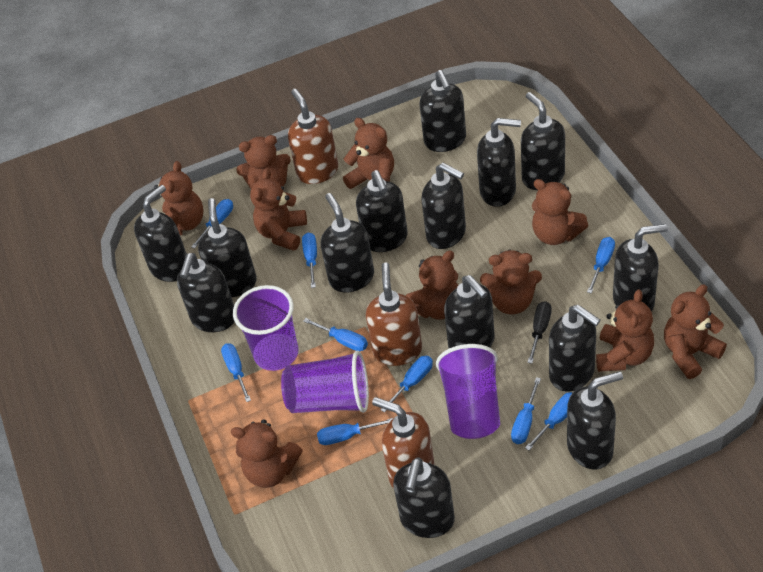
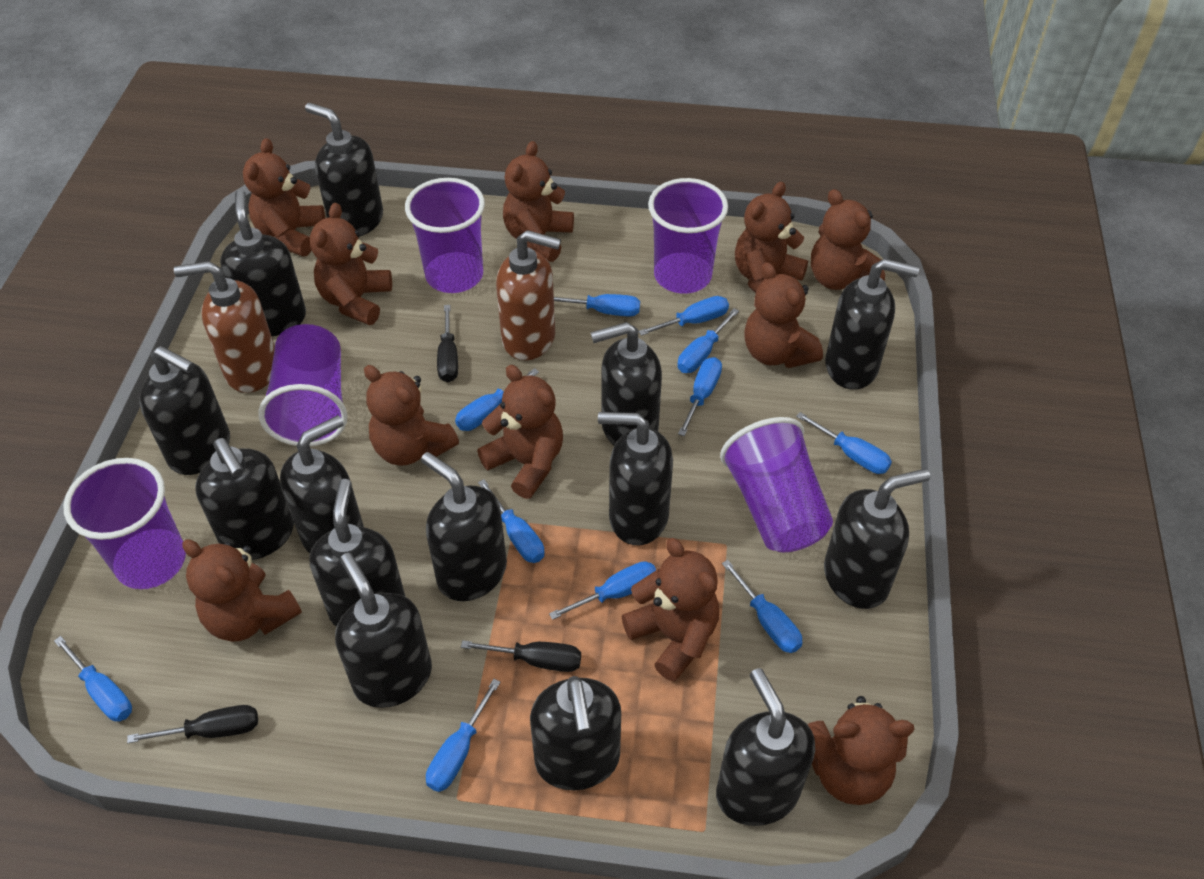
black screwdriver: [527,301,552,364] = 1 -> [127,705,258,743] [437,305,458,382] [461,640,581,672] = 3
blue screwdriver: [191,199,233,249] [221,343,251,402] [302,233,317,288] [303,318,368,351] [317,418,393,445] [381,356,433,413] [511,377,541,444] [525,392,573,450] [587,237,615,294] = 9 -> [54,636,132,722] [426,679,501,792] [455,368,539,431] [478,479,545,563] [549,561,656,620] [554,294,640,317] [638,296,729,336] [678,308,739,373] [678,357,722,436] [722,560,802,653] [796,412,892,474] = 11
brown soap dispenser: [288,89,338,184] [366,262,422,366] [372,397,435,488] = 3 -> [174,261,275,393] [496,230,561,360] = 2
brown teddy bear: [154,161,204,235] [231,419,303,488] [236,135,291,188] [250,168,307,251] [343,118,394,189] [406,250,458,319] [480,249,542,314] [532,179,588,245] [596,290,654,372] [664,284,727,379] = 10 -> [182,539,302,642] [243,138,325,256] [310,203,392,325] [364,365,459,466] [477,365,563,499] [503,141,574,262] [622,538,719,682] [735,182,808,293] [744,262,823,368] [807,696,914,805] [811,189,885,290] = 11
purple cup: [233,285,298,371] [281,351,369,413] [436,344,500,439] = 3 -> [63,458,186,589] [258,324,348,446] [405,178,485,293] [648,178,728,294] [720,417,833,552] = 5

